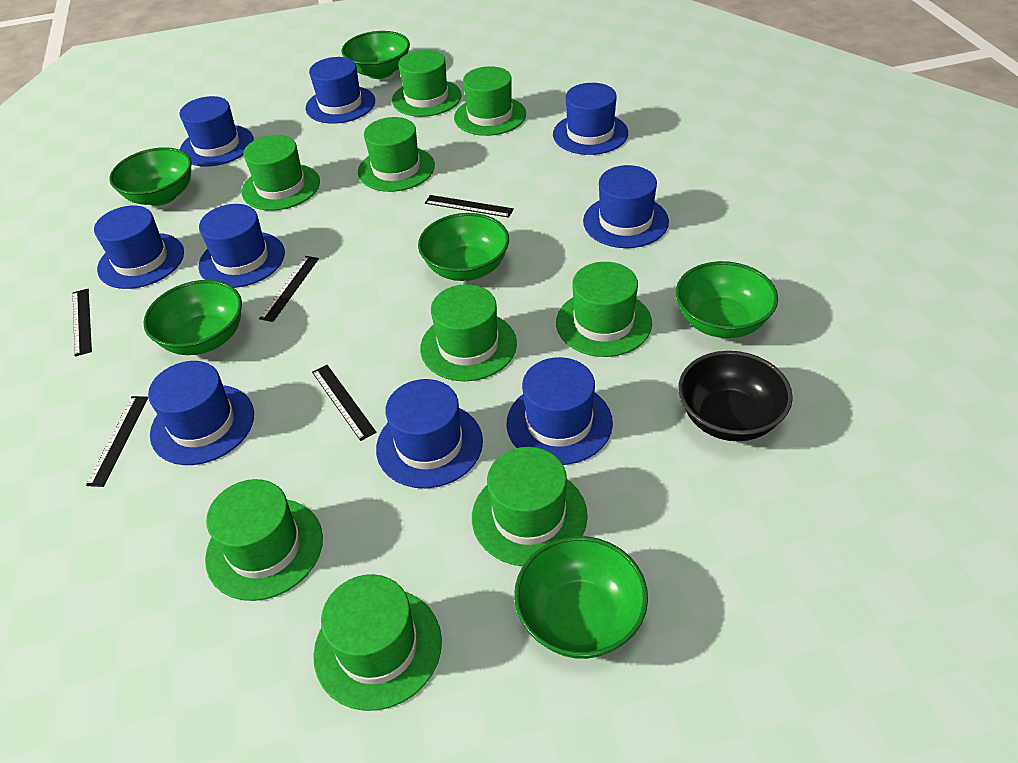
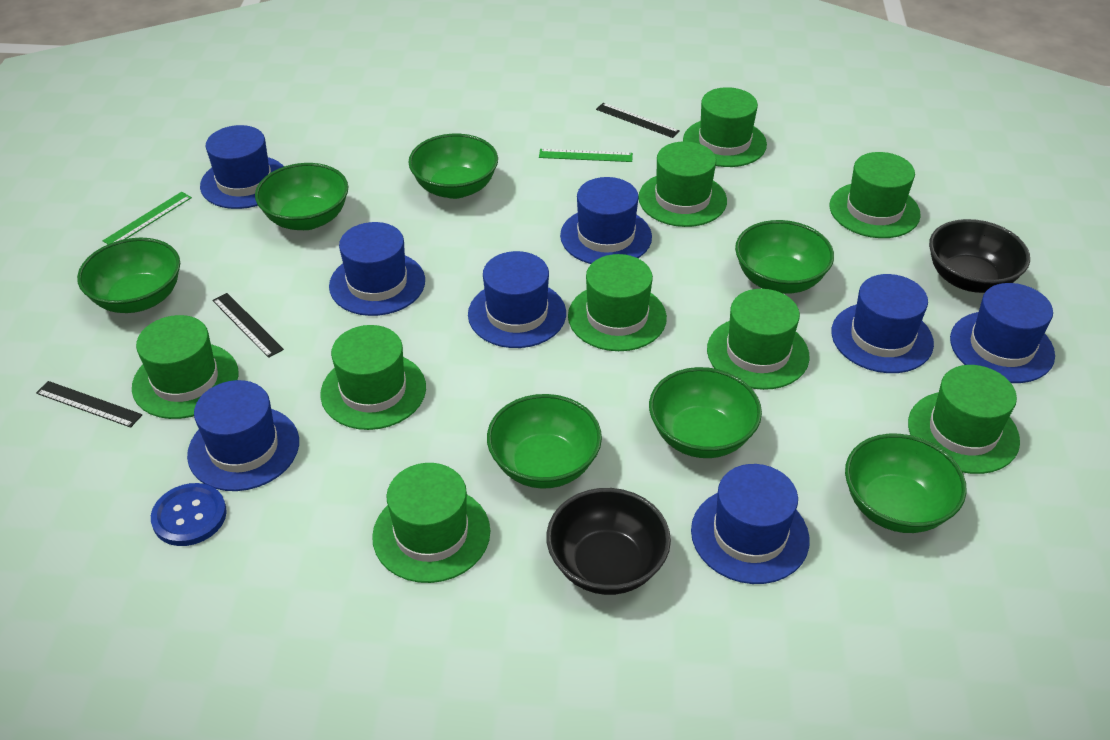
black bowl: [678,351,793,441] = 1 -> [546,488,671,595] [929,219,1030,293] = 2
black ruler: [73,289,92,357] [86,396,148,487] [259,256,319,322] [312,365,377,441] [425,195,514,218] = 5 -> [36,381,142,428] [212,293,284,358] [596,103,680,138] = 3
blue button: none = 0 -> [151,483,227,546] = 1
blue hat: [94,205,184,289] [148,361,254,465] [180,96,254,167] [198,204,285,288] [306,57,375,124] [376,379,483,488] [507,357,613,465] [553,83,628,155] [583,165,669,248] = 9 -> [187,380,299,491] [200,125,284,209] [329,222,425,316] [468,251,566,348] [560,177,652,264] [691,464,810,584] [831,274,934,373] [950,283,1055,383] = 8
green bowl: [109,147,192,206] [143,280,242,355] [342,31,410,79] [418,213,509,281] [514,536,648,659] [676,261,778,338] = 6 -> [77,238,180,313] [255,163,348,230] [408,134,498,199] [487,394,602,489] [649,367,762,458] [735,220,834,294] [845,434,967,533] = 7
green ruler: none = 0 -> [103,192,192,244] [539,149,633,162] = 2

